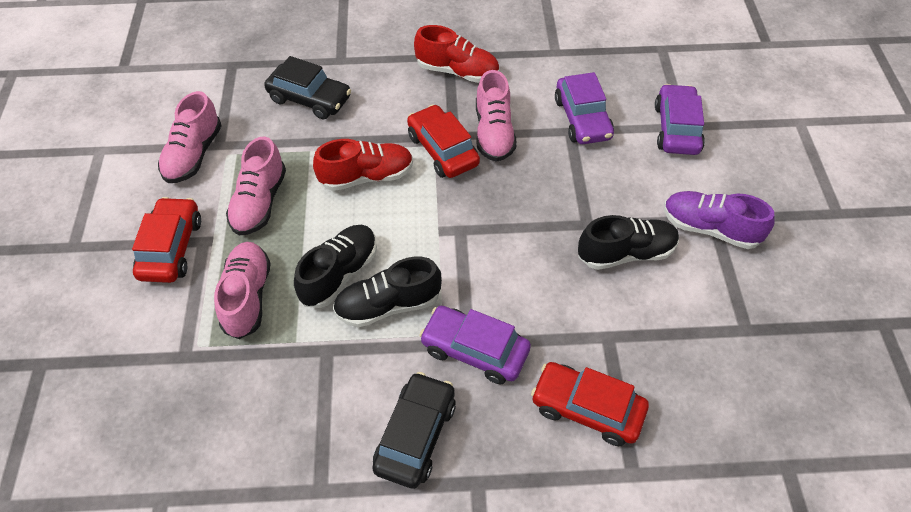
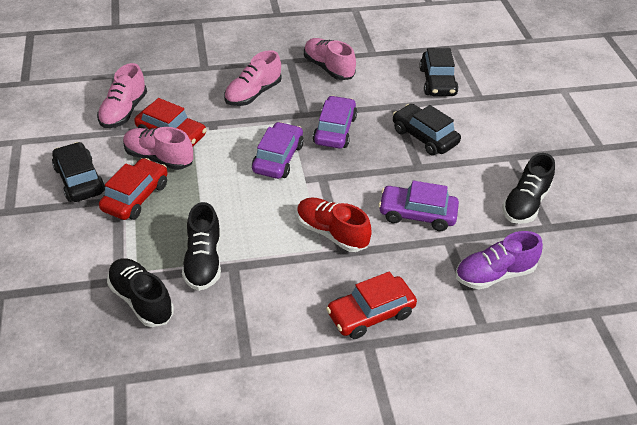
black car: [264,56,351,120] [372,372,456,489] = 2 -> [52,142,105,202] [393,104,461,156] [419,48,459,96] = 3
red shoe: [313,139,413,191] [414,25,499,83] = 2 -> [297,197,372,252] = 1

